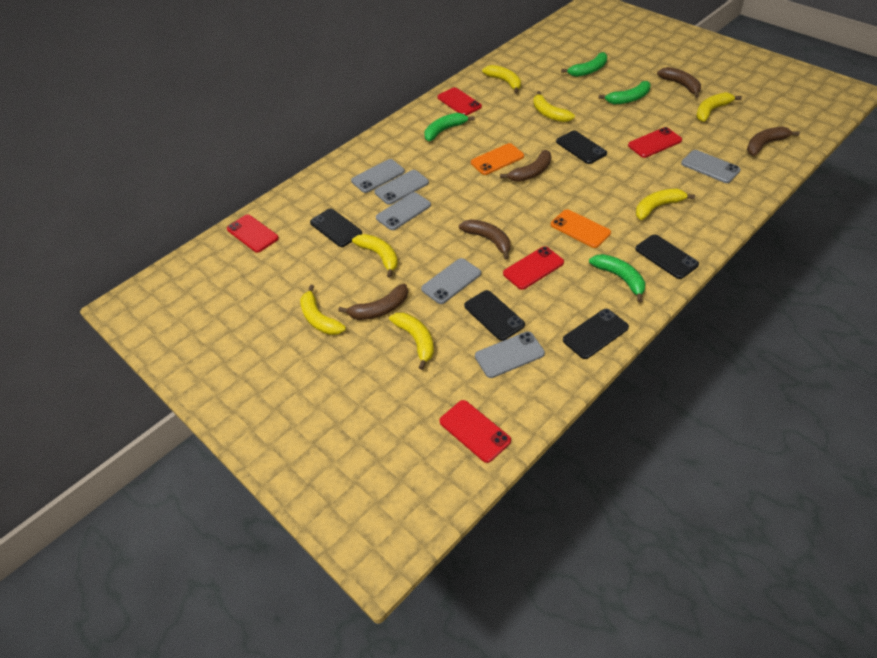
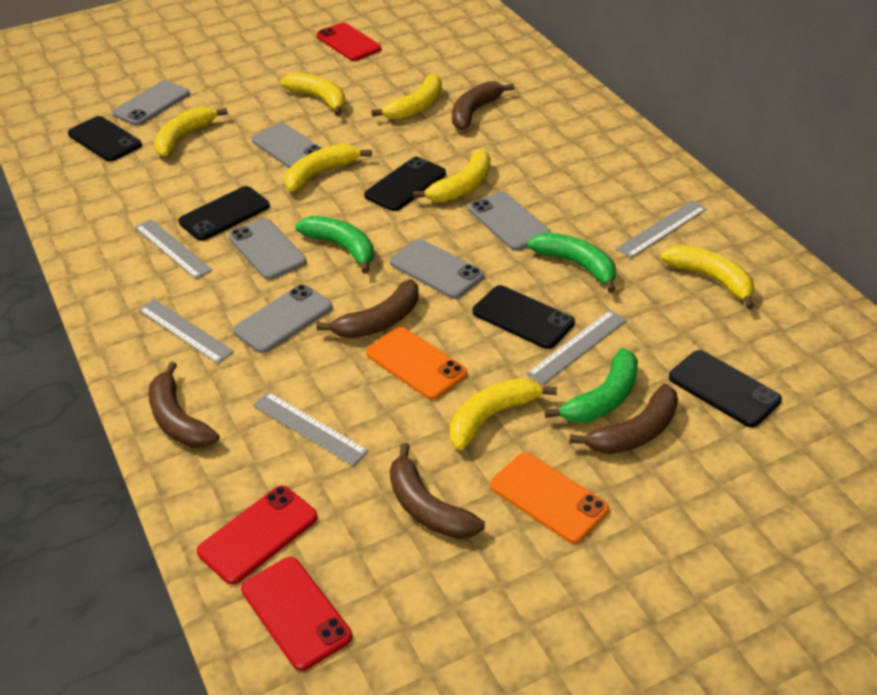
green banana: [425,113,475,141] [561,52,607,77] [589,254,645,302] [598,81,650,104] = 4 -> [295,216,374,274] [527,232,616,293] [544,348,638,423] = 3
grey ruler: none = 0 -> [135,219,212,279] [138,299,234,363] [253,392,369,466] [526,310,627,385] [616,201,707,258] = 5
red phone: [227,215,279,253] [438,87,482,116] [440,400,511,463] [503,246,564,290] [628,127,682,158] = 5 -> [197,486,318,585] [241,557,352,671] [316,22,382,61] = 3

